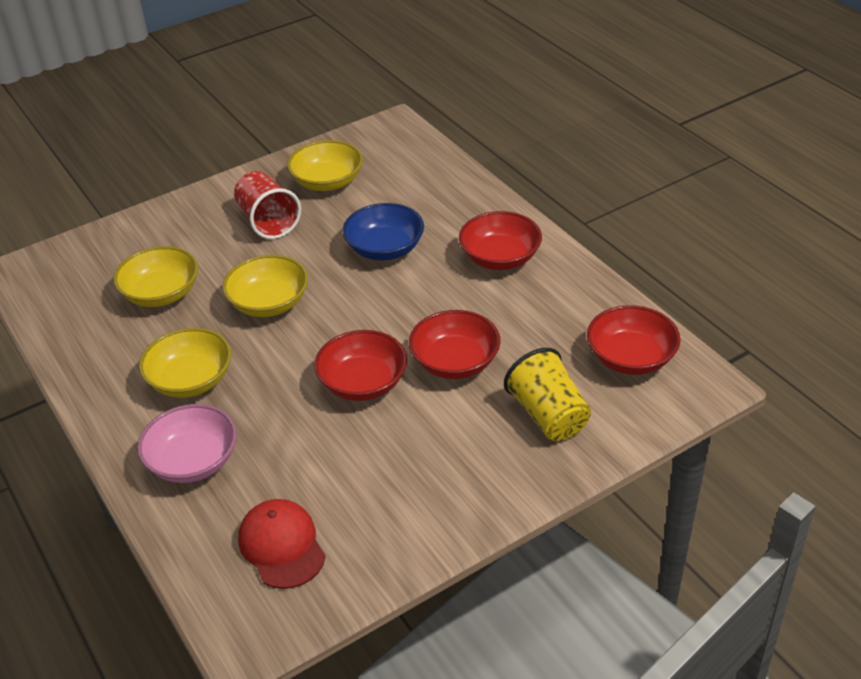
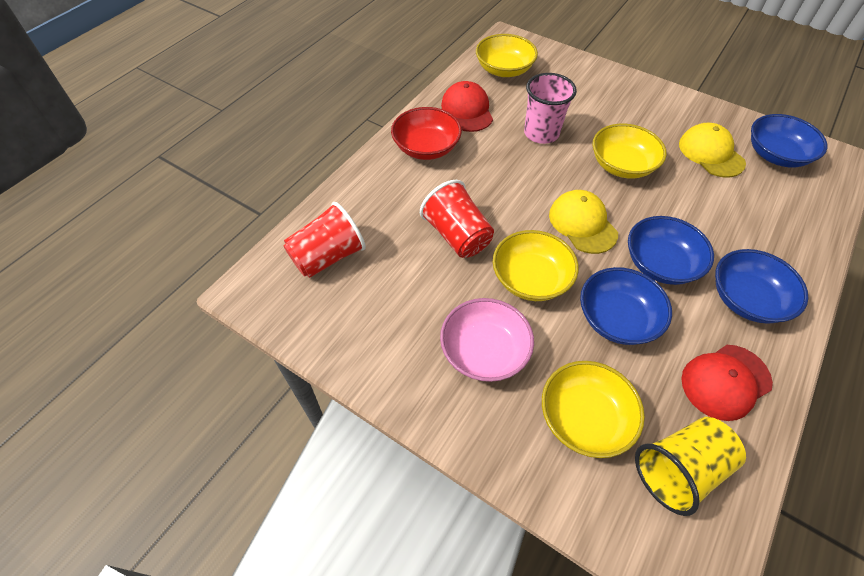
blue bowl: [343,203,424,260] = 1 -> [580,267,672,345] [628,216,714,285] [715,249,809,324] [751,114,827,168] = 4
pink cup: none = 0 -> [524,73,577,144] = 1
red bowl: [314,330,407,401] [409,310,501,379] [459,211,542,270] [587,305,681,375] = 4 -> [391,107,462,160] = 1
red cap: [238,499,326,589] = 1 -> [441,81,493,132] [681,345,773,421] = 2
red cup: [234,171,301,239] = 1 -> [283,202,366,278] [420,180,494,258] = 2
yellow cap: none = 0 -> [549,190,618,254] [679,123,746,178] = 2

